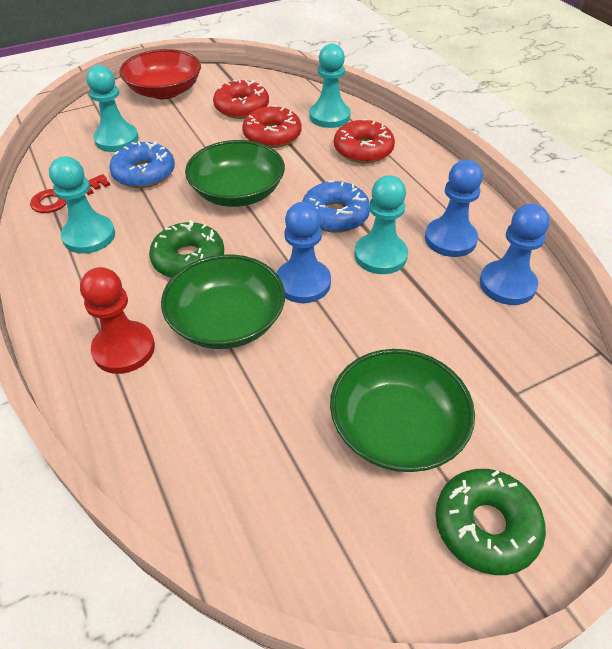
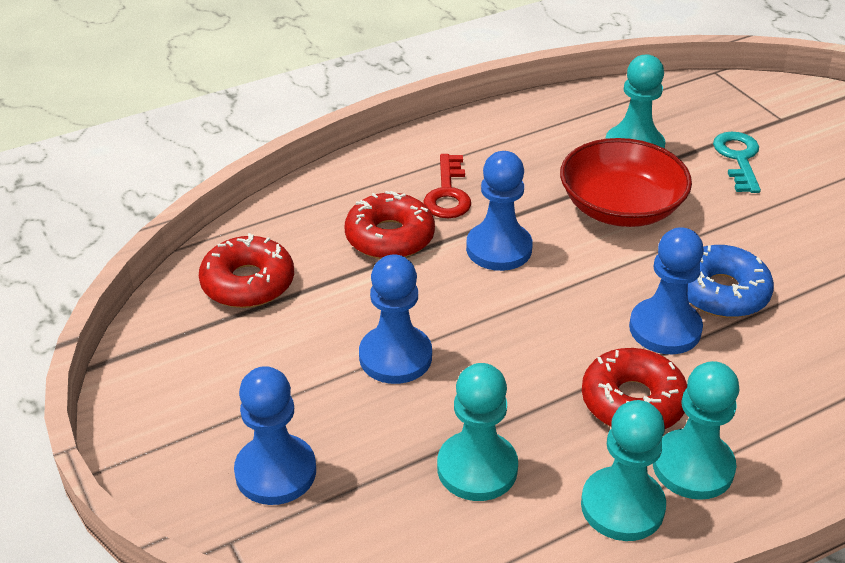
blue donut: [109,141,175,188] [302,181,370,233] = 2 -> [688,245,774,318] = 1
blue pawn: [277,202,331,303] [425,160,483,257] [480,204,550,305] = 3 -> [234,366,316,505] [359,254,432,384] [466,151,533,271] [629,227,704,354] = 4
green bowl: [161,254,285,349] [185,140,285,207] [330,349,475,472] = 3 -> none = 0
green donut: [149,220,224,278] [436,469,546,575] = 2 -> none = 0
red pawn: [80,267,155,374] = 1 -> none = 0
turquoise key: none = 0 -> [713,132,761,193] = 1

